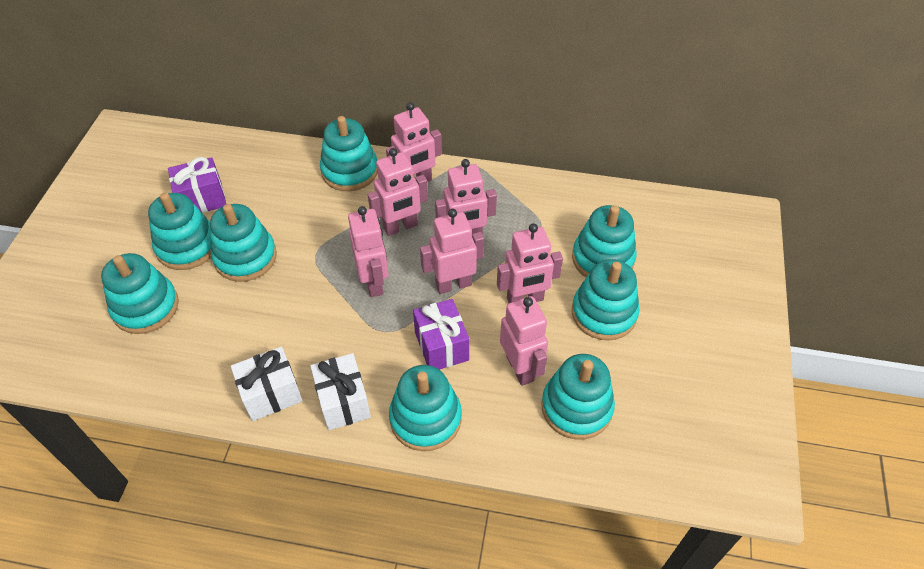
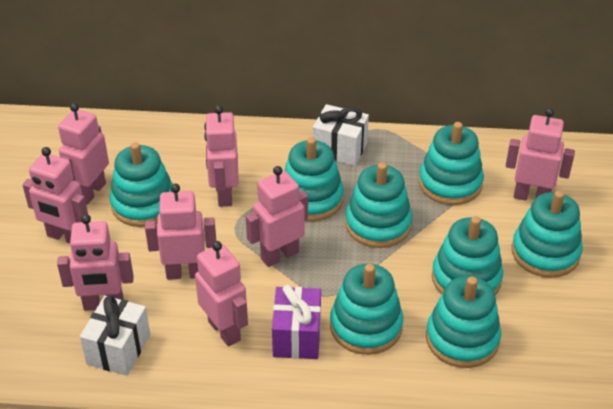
pink robot: [348,206,389,297] [368,148,428,236] [386,102,442,182] [420,209,484,294] [435,159,497,234] [497,223,563,303] [500,296,548,386] = 7 -> [23,147,88,244] [57,214,134,311] [58,103,109,205] [145,184,216,280] [195,241,248,347] [204,105,239,207] [246,166,308,267] [506,108,575,201] = 8
purple gift: [168,157,226,213] [413,299,469,370] = 2 -> [272,285,321,359] = 1

